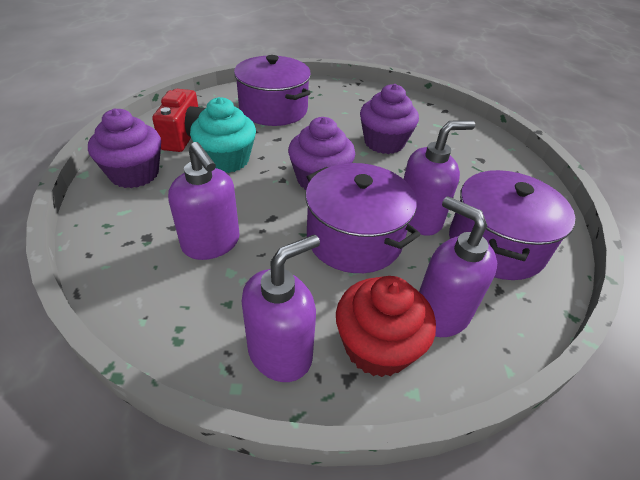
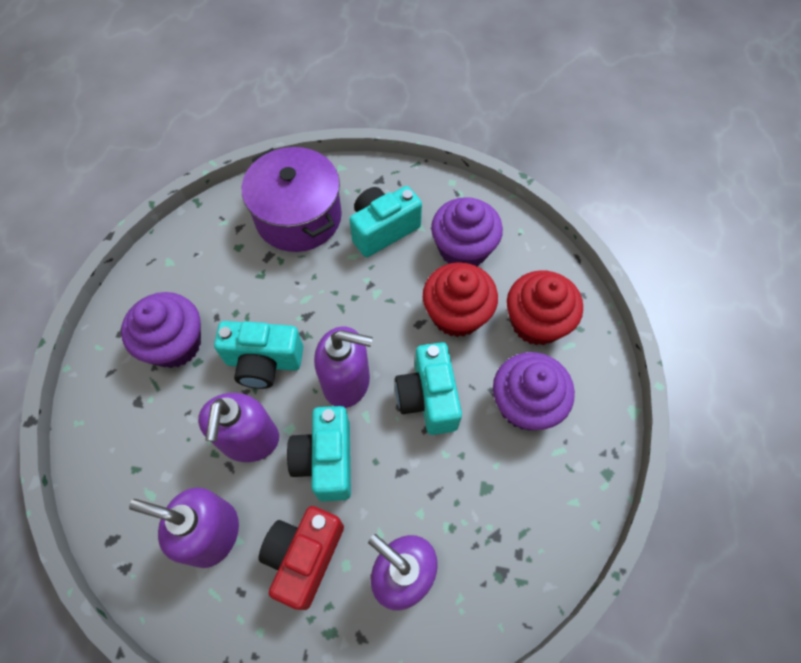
purple pot: [234,55,311,126] [305,163,421,273] [449,170,575,280] = 3 -> [242,147,342,252] = 1
red cupcake: [336,276,436,377] = 1 -> [423,262,498,337] [507,270,583,345] = 2
turquoise camera: none = 0 -> [214,321,303,389] [287,406,351,501] [349,186,422,257] [395,342,462,435] = 4
turquoise cupcake: [190,97,256,173] = 1 -> none = 0

